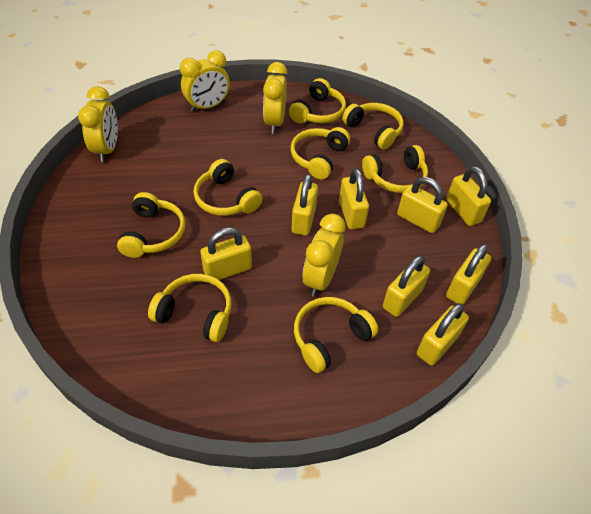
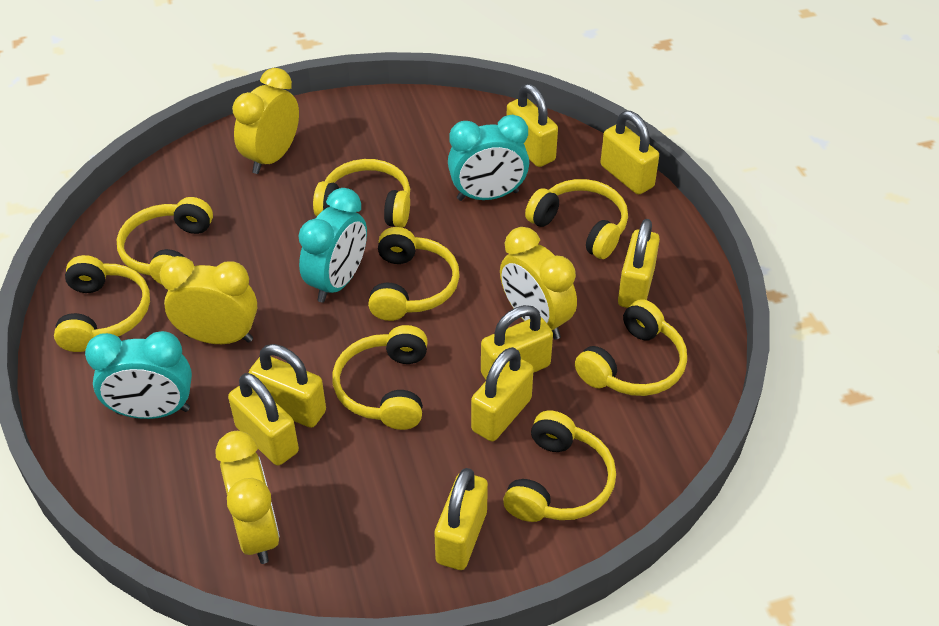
turquoise clock: none = 0 -> [85,331,192,419] [299,188,367,303] [448,115,529,201] = 3

